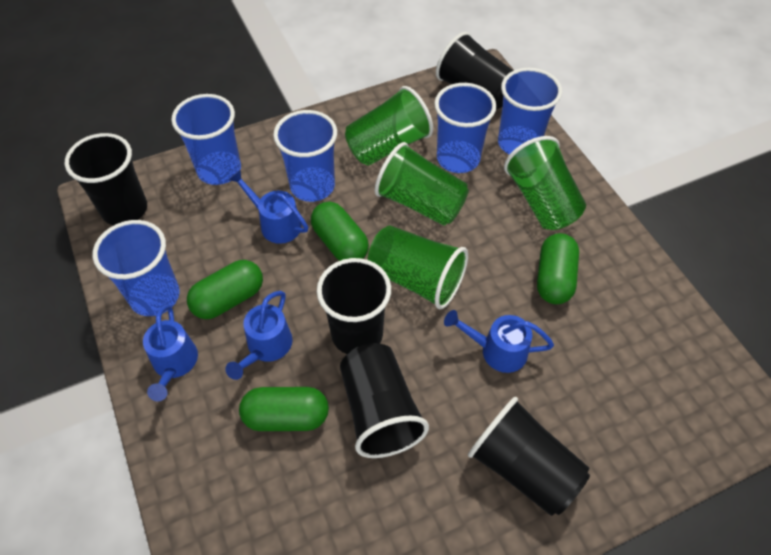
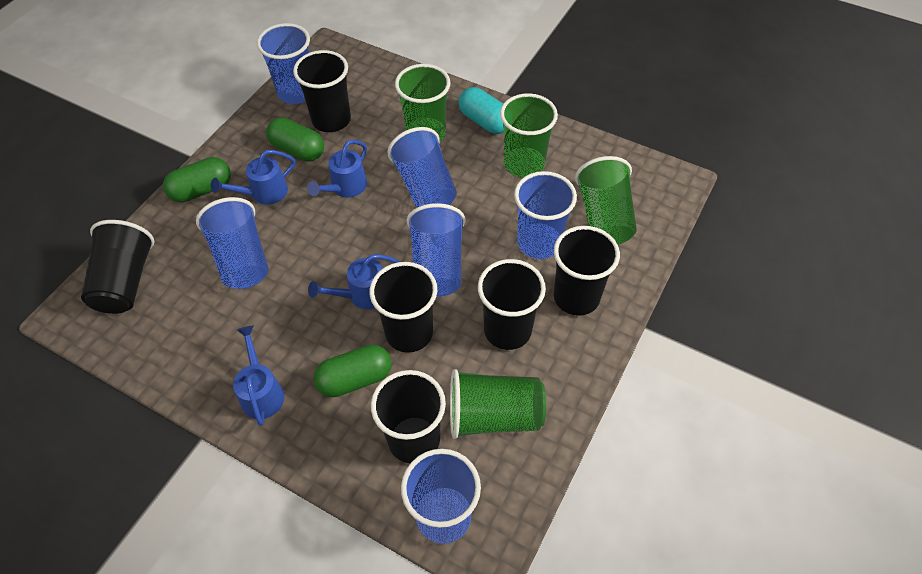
black cup: [65,133,147,225] [317,258,391,354] [340,343,429,458] [436,32,513,109] [468,397,590,516] = 5 -> [81,220,155,314] [293,50,351,132] [369,262,437,353] [371,370,446,463] [478,259,546,350] [554,226,620,316] = 6
blue cup: [93,220,180,316] [171,94,241,185] [273,110,337,202] [434,83,496,173] [498,68,562,155] = 5 -> [196,197,269,289] [257,23,310,104] [387,127,457,208] [401,449,481,544] [407,203,465,297] [514,171,577,259] = 6
green capsule: [187,260,263,319] [239,387,329,431] [311,202,369,261] [537,233,579,304] = 4 -> [163,157,231,202] [266,117,324,161] [313,344,392,397] = 3
turquoise capsule: none = 0 -> [459,87,504,134] = 1

